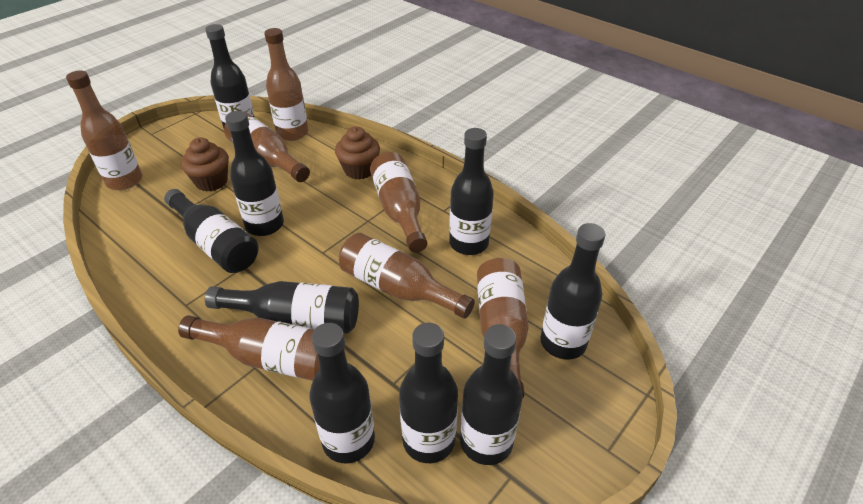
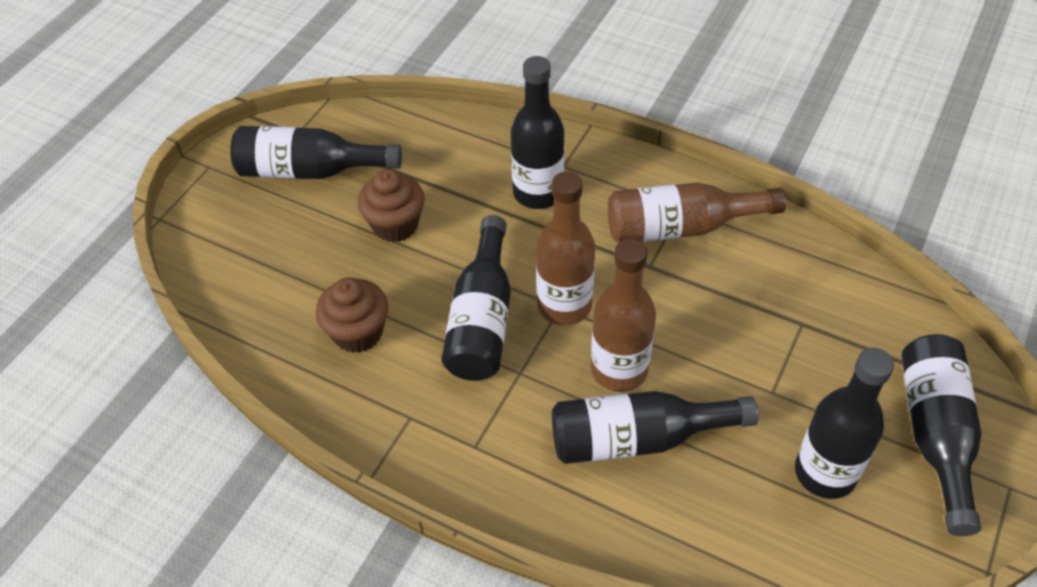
black bottle: [164,189,259,273] [205,24,255,128] [205,281,359,334] [225,111,284,236] [309,323,375,463] [399,323,458,463] [449,128,494,255] [460,324,523,465] [541,223,605,360] = 9 -> [230,126,402,179] [441,215,511,381] [511,56,564,209] [552,391,758,464] [795,348,894,499] [902,334,981,536] = 6
brown bottle: [66,70,142,190] [178,315,320,381] [224,112,310,182] [264,28,309,141] [339,233,475,319] [370,152,427,252] [477,258,529,399] = 7 -> [536,172,595,325] [591,239,656,392] [608,182,786,243] = 3

